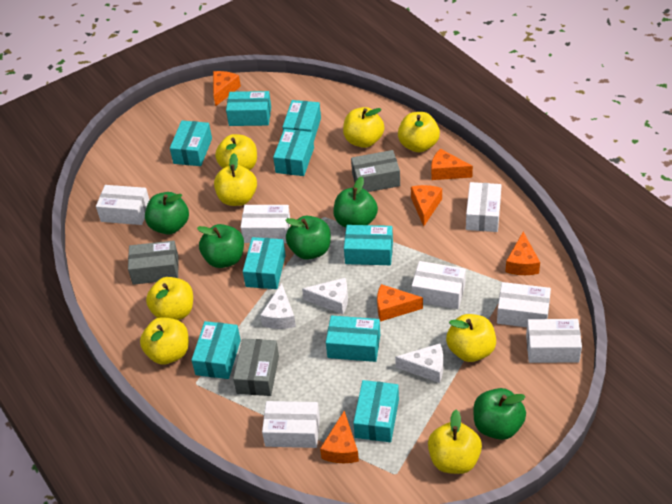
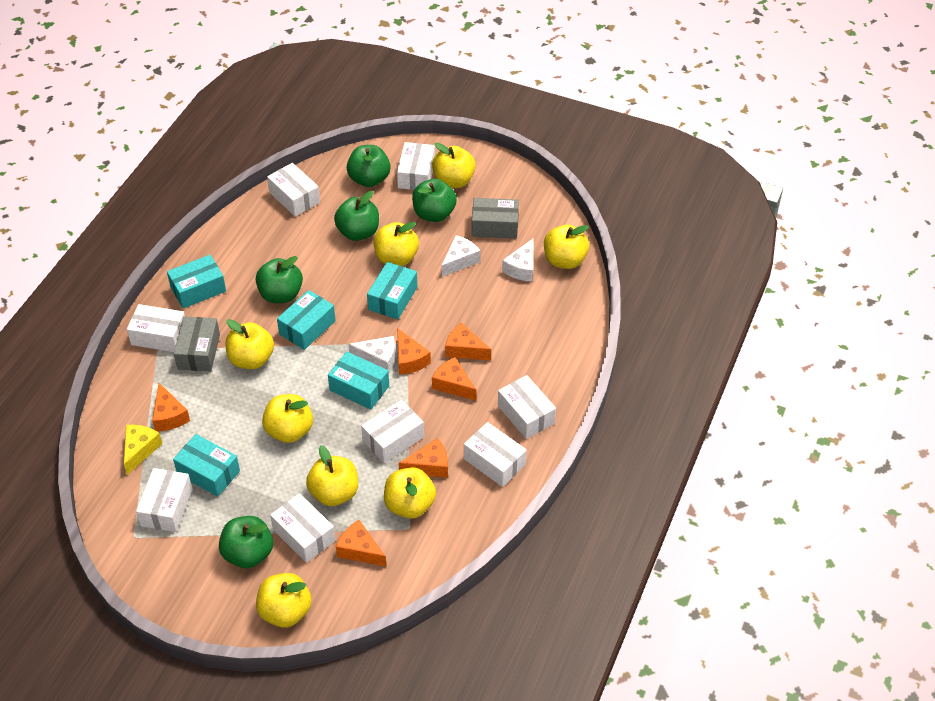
grey box: [128,241,179,285] [233,338,279,396] [351,150,400,192] = 3 -> [174,317,220,372] [472,198,519,238] = 2
turquoise box: [170,120,212,166] [192,321,241,379] [226,91,271,126] [243,237,286,289] [273,129,314,176] [283,100,321,141] [326,315,380,362] [344,225,393,265] [353,380,399,442] = 9 -> [167,255,226,309] [173,434,240,496] [277,290,336,350] [328,352,389,410] [367,262,417,319] = 5
white box: [96,185,149,225] [241,205,290,243] [262,401,320,448] [412,261,466,309] [466,182,501,232] [497,282,551,327] [526,319,582,363] = 7 -> [127,304,185,352] [136,468,192,532] [267,163,320,216] [270,493,335,563] [361,400,424,463] [397,142,435,190] [464,422,527,487] [498,375,556,439] = 8
yellow cheese: none = 0 -> [124,425,162,475] = 1

